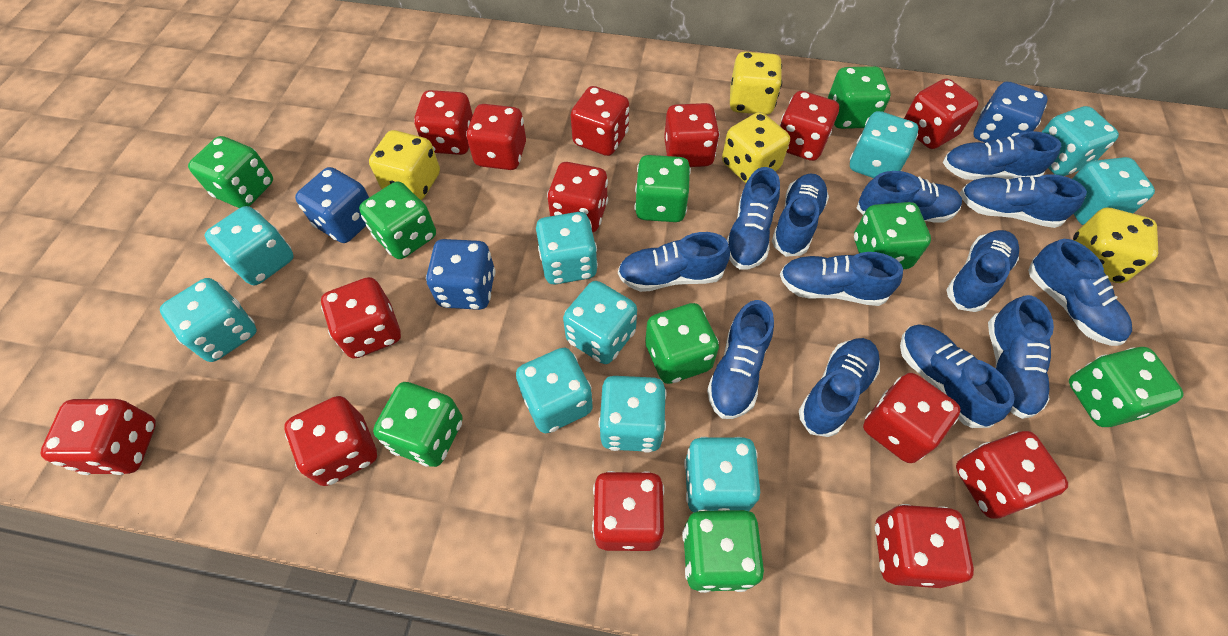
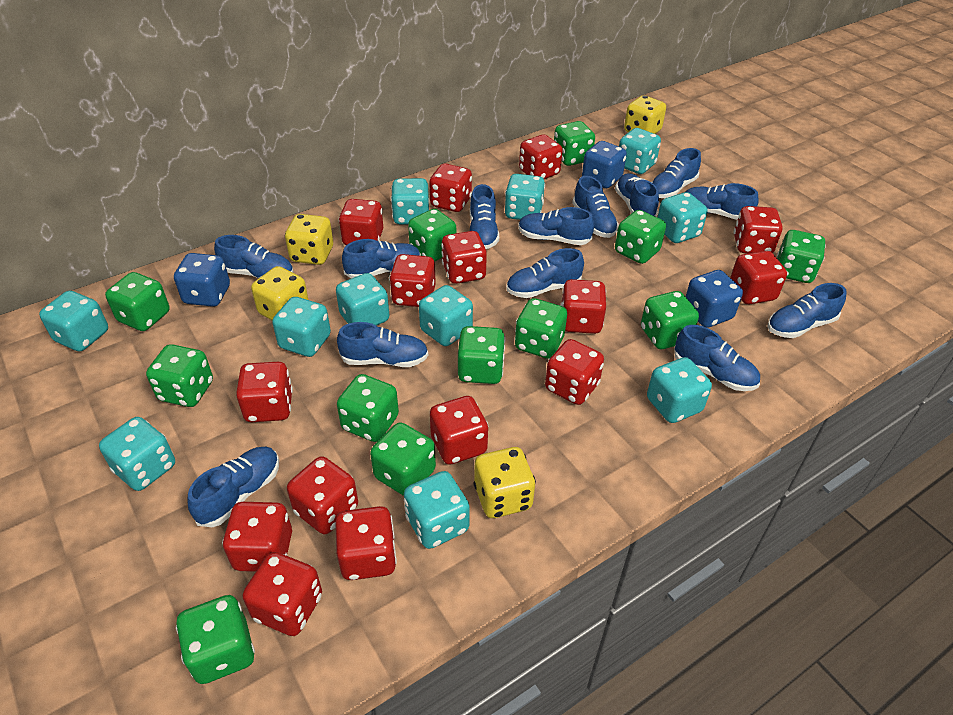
green dice: [188,136,273,208] [359,182,436,259] [373,382,463,467] [635,155,691,222] [645,303,719,384] [682,510,764,593] [828,66,890,129] [854,202,931,269] [1069,347,1184,427] = 9 -> [105,272,170,331] [146,344,213,407] [176,595,255,684] [337,374,399,442] [370,422,436,496] [408,209,456,262] [458,326,505,384] [515,298,567,359] [554,121,595,166] [615,210,666,264] [641,291,699,349] [777,230,826,283] = 12
red dice: [41,399,156,475] [284,396,377,486] [321,277,401,359] [414,90,473,155] [466,104,526,170] [547,162,608,232] [571,86,629,156] [592,471,664,551] [664,103,720,167] [780,91,839,161] [863,373,961,463] [875,504,974,588] [904,79,979,149] [956,431,1068,519] = 14 -> [222,502,292,572] [236,362,293,422] [243,552,322,636] [287,456,358,534] [335,506,397,580] [339,199,383,245] [389,254,436,307] [429,164,472,212] [430,396,488,464] [441,231,487,284] [519,134,563,179] [545,339,604,405] [560,279,606,334] [730,251,787,304] [734,206,782,254] = 15
turquoise dice: [160,278,257,362] [205,206,294,285] [516,347,593,433] [536,212,598,285] [563,281,637,364] [599,376,666,453] [684,436,760,512] [850,111,918,178] [1042,106,1119,176] [1072,157,1155,225] = 10 -> [39,291,108,351] [99,417,175,491] [272,297,331,357] [336,273,389,326] [391,178,429,225] [404,471,470,549] [419,285,473,346] [505,174,545,220] [619,128,661,174] [647,357,712,423] [657,192,708,243] = 11

